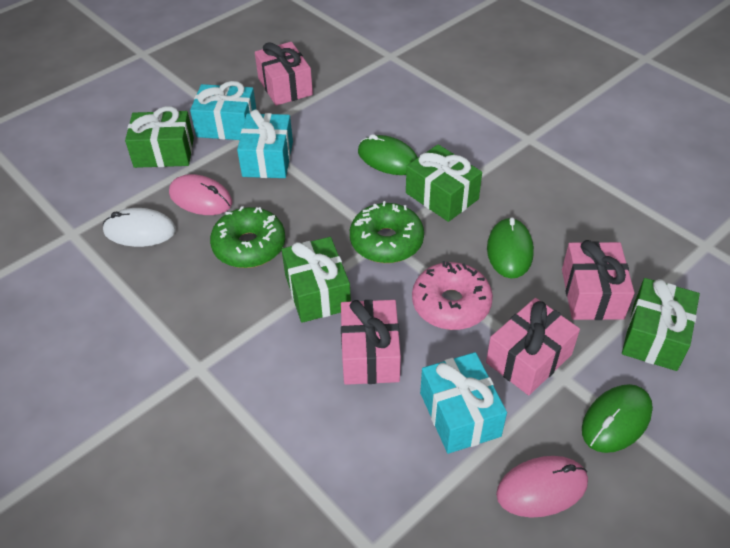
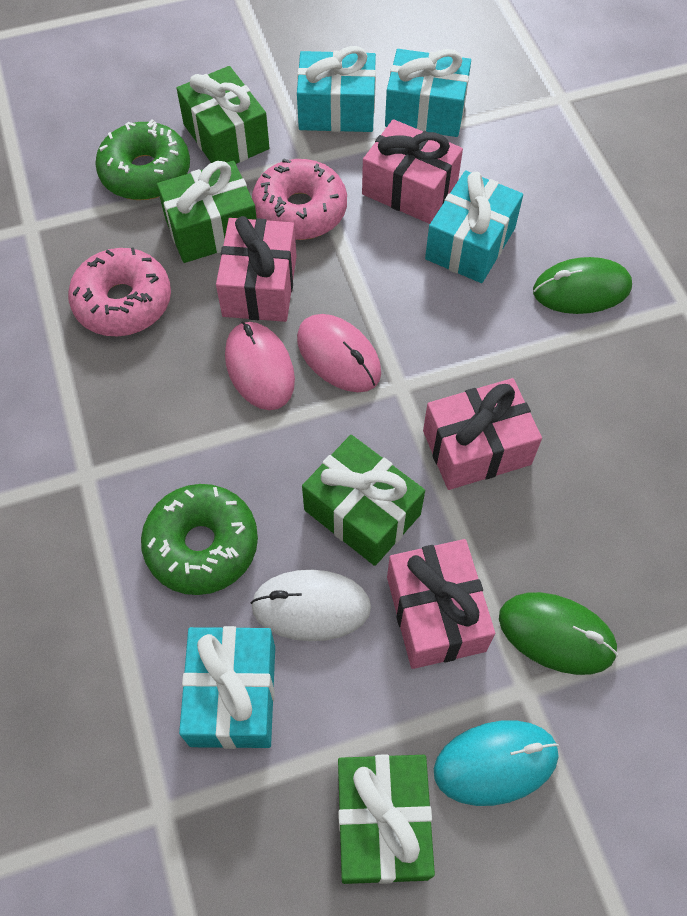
green mouse: [358,134,418,175] [487,217,534,278] [582,384,653,453] = 3 -> [499,592,618,675] [533,257,632,314] = 2
pink donut: [412,261,493,330] = 1 -> [68,247,171,336] [252,158,347,240] = 2
turquoise gift: [190,81,256,140] [237,109,293,178] [420,352,507,454] = 3 -> [179,626,275,749] [297,46,376,132] [385,49,471,137] [425,171,523,283] = 4
turquoise mouse: none = 0 -> [434,720,559,806] = 1

